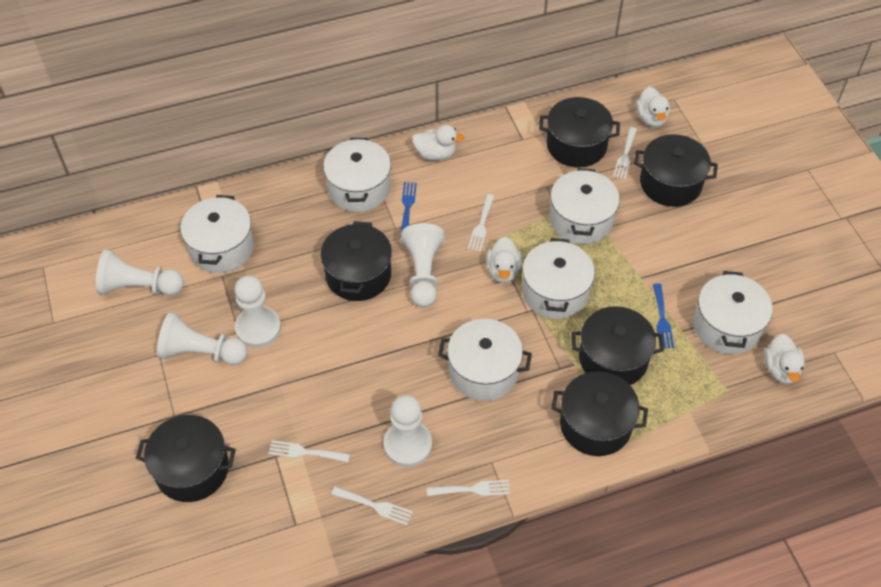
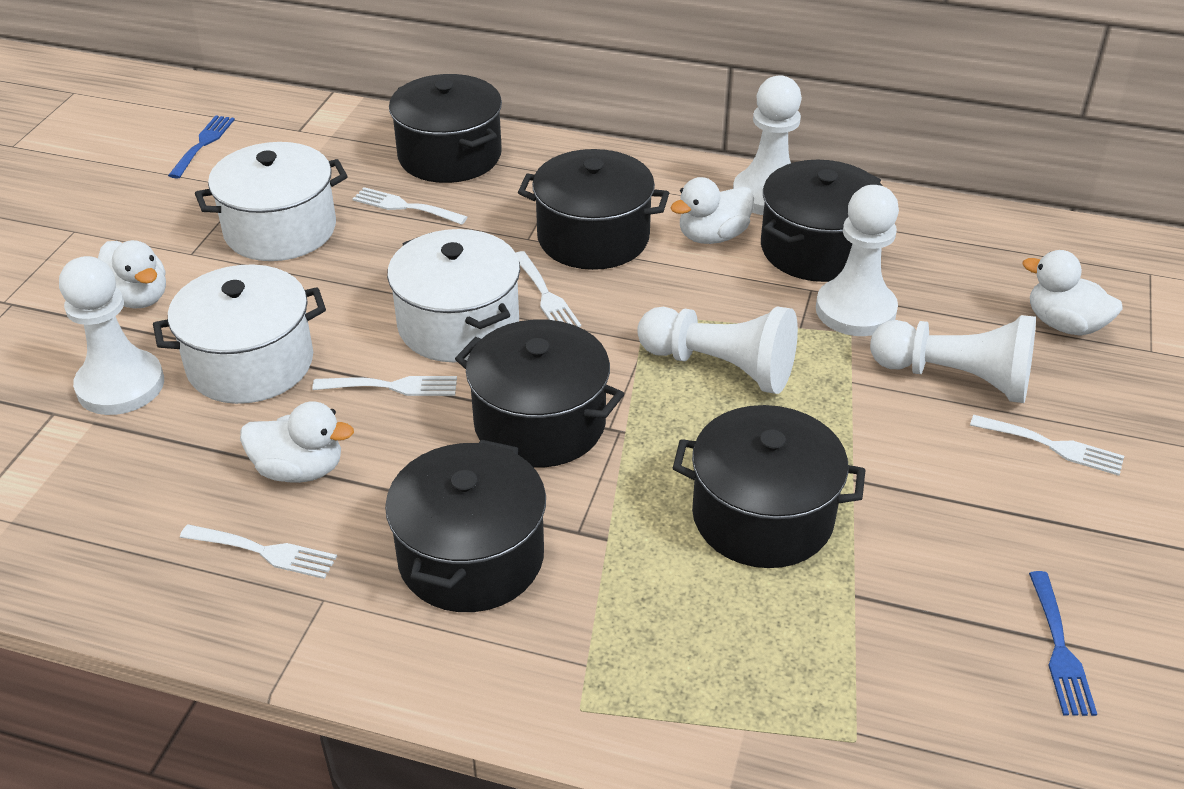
white pot: [180,195,254,273] [323,138,391,212] [438,319,532,401] [522,238,595,319] [550,168,620,245] [693,271,773,354] = 6 -> [153,265,326,404] [195,142,348,261] [387,229,520,362] = 3

